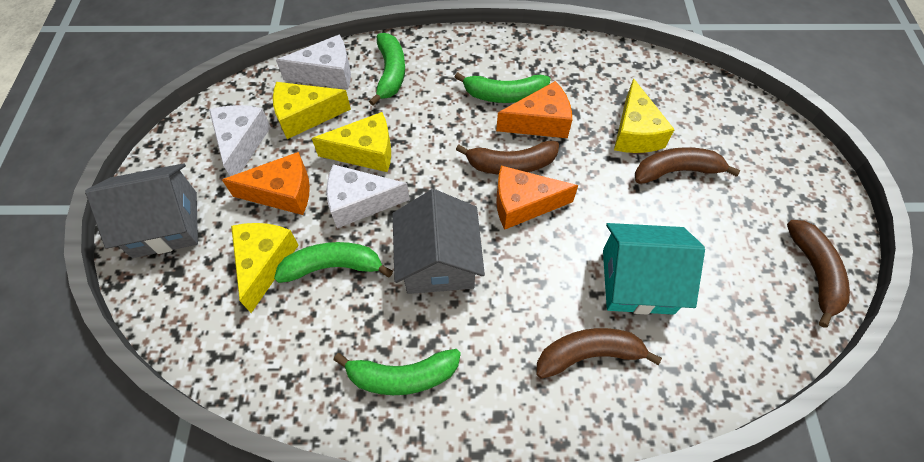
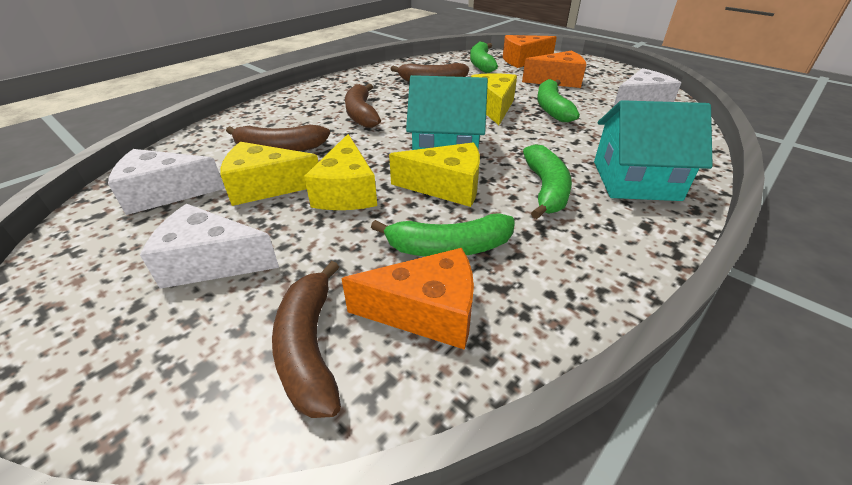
grey house: [85,163,198,258] [393,189,485,294] = 2 -> none = 0
turquoise house: [603,223,705,315] = 1 -> [406,75,488,150] [594,100,713,201] = 2

